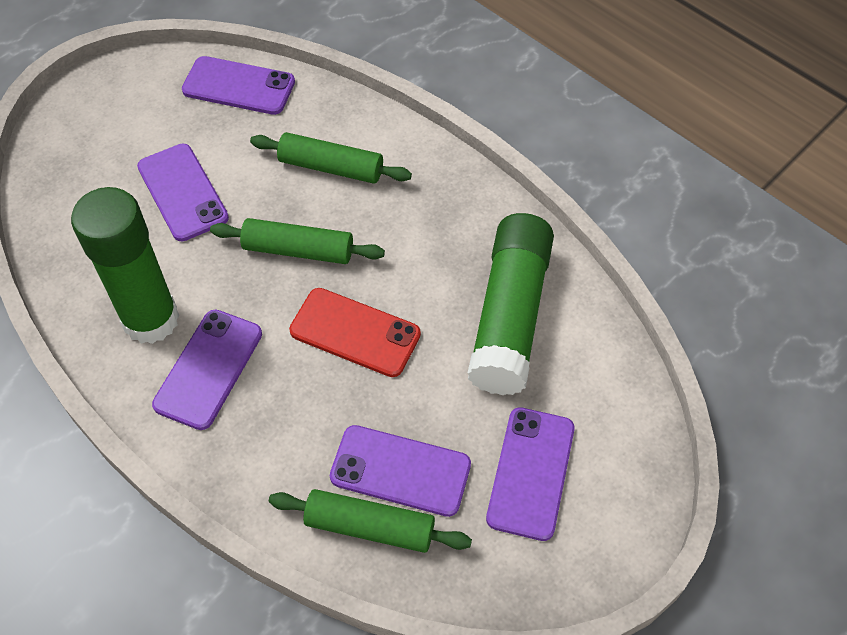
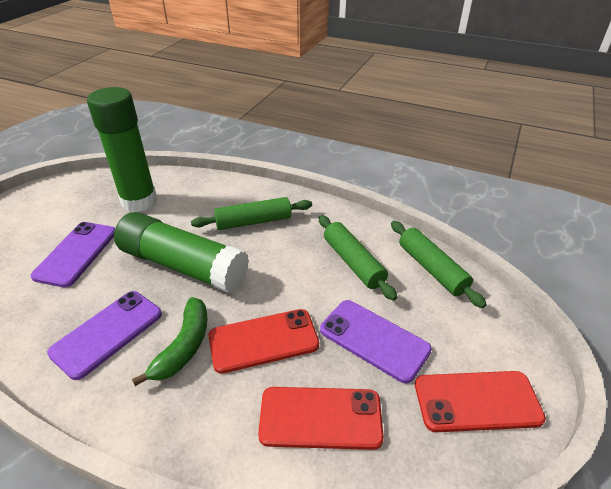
green banana: none = 0 -> [132,297,207,386] = 1
purple phone: [137,144,229,241] [152,310,262,430] [182,56,295,115] [330,425,471,517] [486,407,575,541] = 5 -> [30,222,115,287] [47,291,162,380] [320,300,432,383] = 3
red phone: [289,288,421,377] = 1 -> [208,309,319,374] [258,387,384,450] [415,371,546,432] = 3

